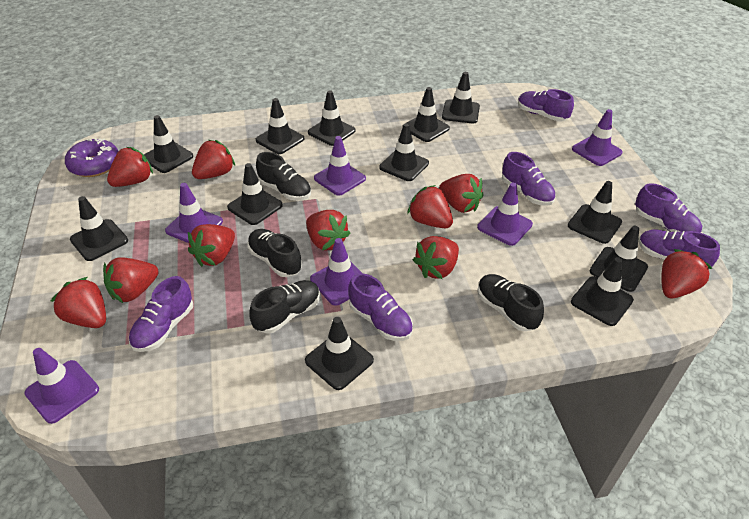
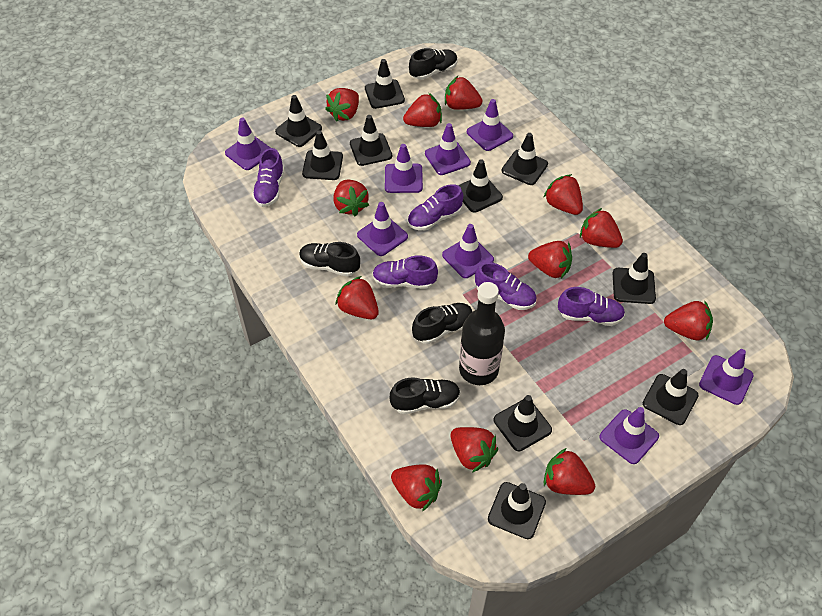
black bottle: none = 0 -> [459,282,505,385] = 1
black traffic cone: [70,196,128,261] [144,115,193,173] [227,163,283,225] [256,98,304,154] [305,317,374,390] [308,90,355,146] [379,123,429,181] [402,87,450,142] [442,72,480,123] [568,181,622,244] [571,257,634,326] [590,226,648,292] = 12 -> [275,95,322,147] [302,130,343,180] [350,115,392,166] [365,59,405,109] [458,159,503,213] [488,482,546,539] [494,395,552,451] [502,133,548,185] [613,253,656,304] [643,369,699,425] = 10
purple donut: [65,138,118,177] = 1 -> none = 0
purple shoe: [129,276,193,352] [348,273,413,341] [502,152,555,206] [518,89,574,121] [635,183,702,233] [638,230,720,267] = 6 -> [252,148,285,207] [372,255,438,289] [407,184,463,231] [475,262,537,310] [558,287,625,326] = 5
purple traffic cone: [24,348,99,424] [165,183,223,243] [310,238,362,306] [314,136,366,196] [477,183,533,246] [572,109,623,166] = 6 -> [225,118,270,170] [357,202,408,256] [385,144,423,193] [425,123,471,175] [442,224,494,278] [467,99,513,151] [599,407,659,464] [699,349,754,405] = 8
red strawberry: [51,277,106,328] [103,257,159,303] [107,147,153,187] [188,224,235,267] [192,140,235,179] [306,210,351,250] [407,185,453,228] [413,236,459,279] [439,174,484,213] [661,249,712,298] = 10 -> [325,88,359,122] [334,180,369,217] [335,276,379,319] [391,464,442,512] [403,93,442,127] [445,76,483,110] [451,427,498,473] [528,241,572,279] [543,174,583,215] [544,448,595,495] [580,208,623,248] [664,300,713,340] = 12

